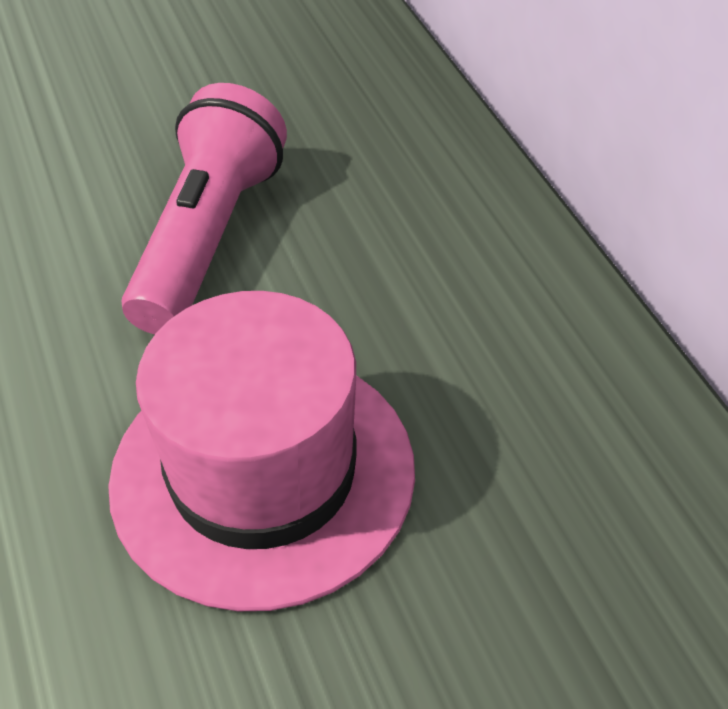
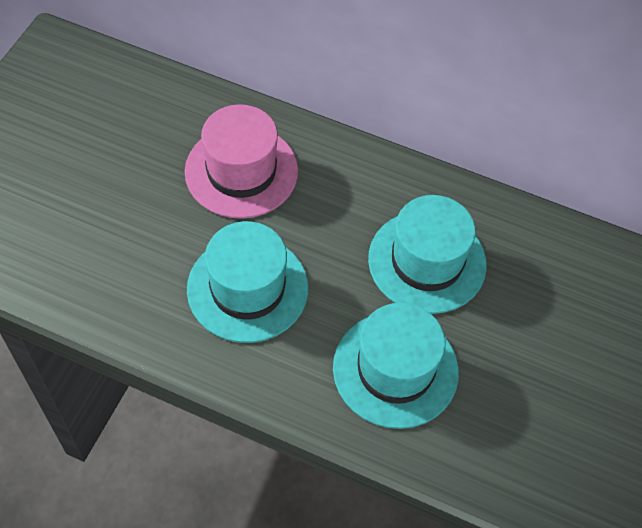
pink flashlight: [121,83,287,334] = 1 -> none = 0
turquoise hat: none = 0 -> [187,221,308,343] [333,303,459,429] [368,195,487,314] = 3

